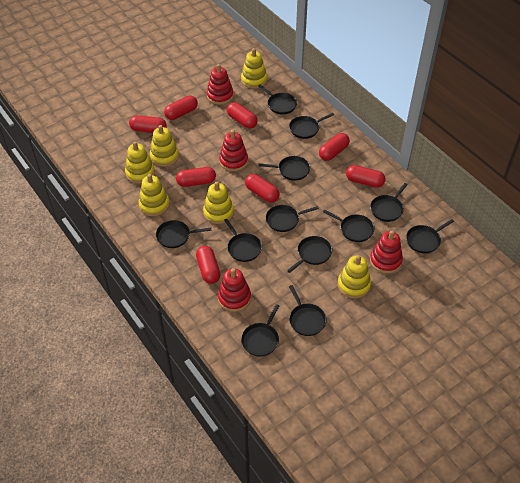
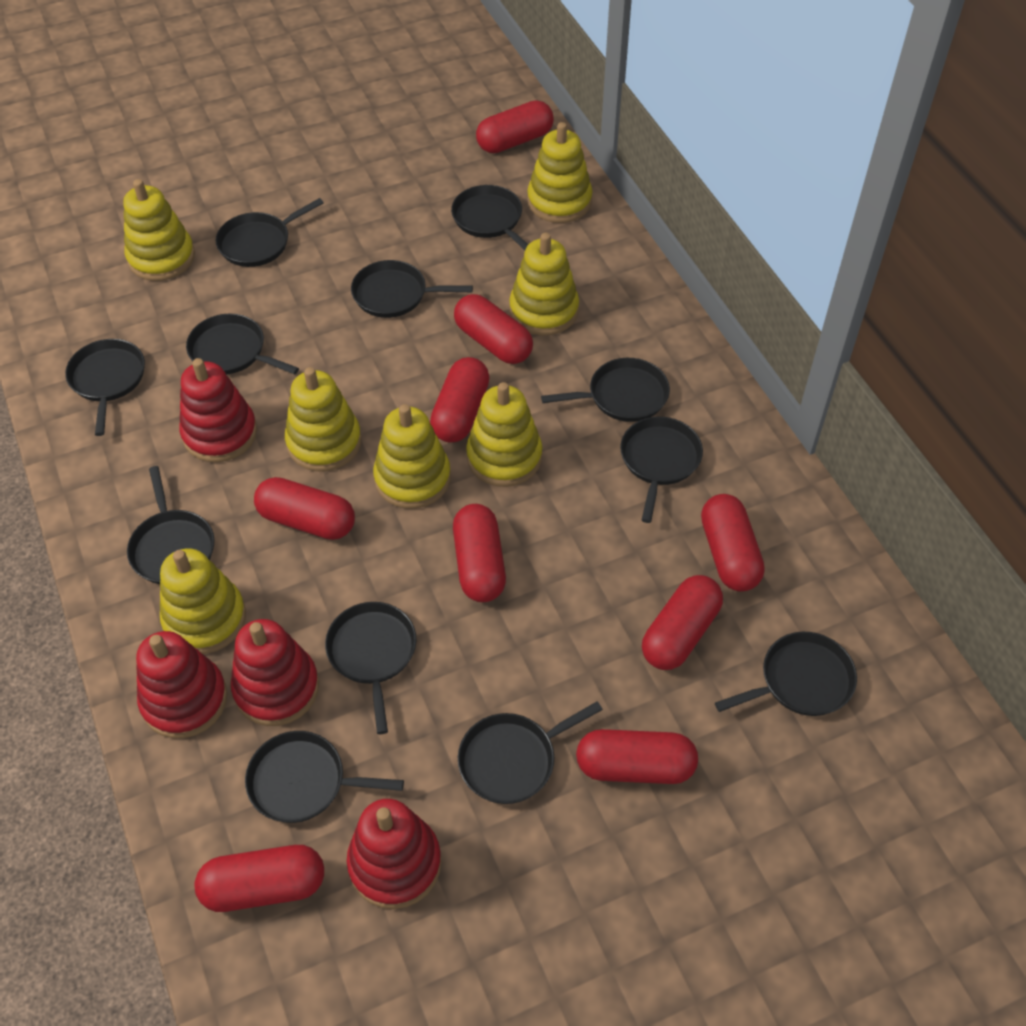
red capsule: [129,115,167,133] [164,95,198,120] [176,167,216,187] [196,246,220,284] [227,102,258,129] [245,174,280,203] [319,133,350,161] [346,165,385,188] = 8 -> [195,845,324,912] [254,477,355,540] [430,357,490,443] [453,504,506,602] [454,294,533,364] [476,100,554,153] [576,729,698,784] [642,575,723,670] [701,494,765,592] = 9
yellow stacking toy: [125,142,155,184] [139,174,169,216] [150,125,179,167] [203,182,234,224] [241,48,267,89] [338,255,371,299] = 6 -> [123,179,195,281] [160,549,246,654] [285,367,362,471] [373,404,451,509] [466,382,542,487] [509,233,579,335] [527,122,592,223] = 7

